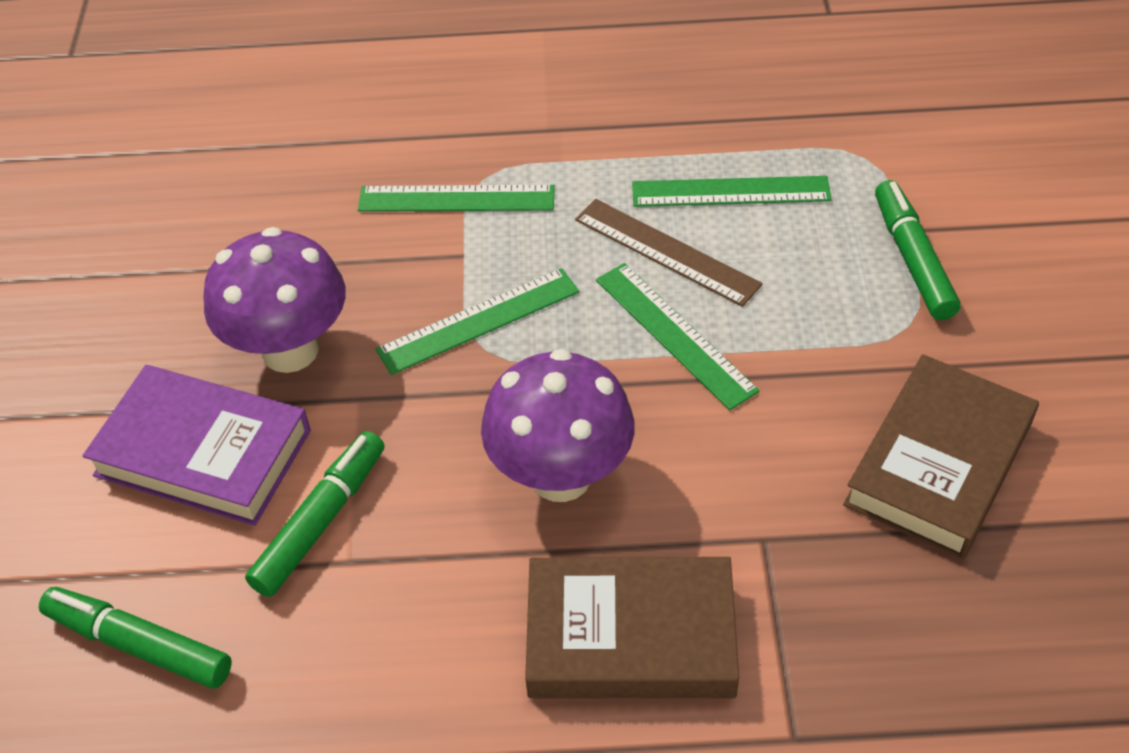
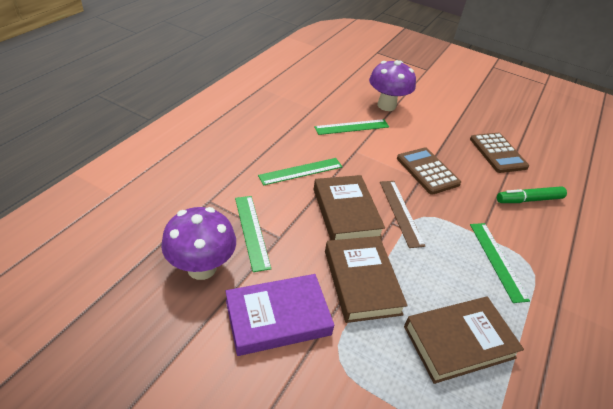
brown book: [525,557,739,698] [843,354,1039,560] = 2 -> [313,175,385,240] [325,236,408,323] [404,297,524,384] = 3
brown calculator: none = 0 -> [397,147,461,195] [470,133,529,173] = 2
green marker: [39,587,232,689] [245,431,385,597] [875,180,961,320] = 3 -> [497,186,567,203] = 1

